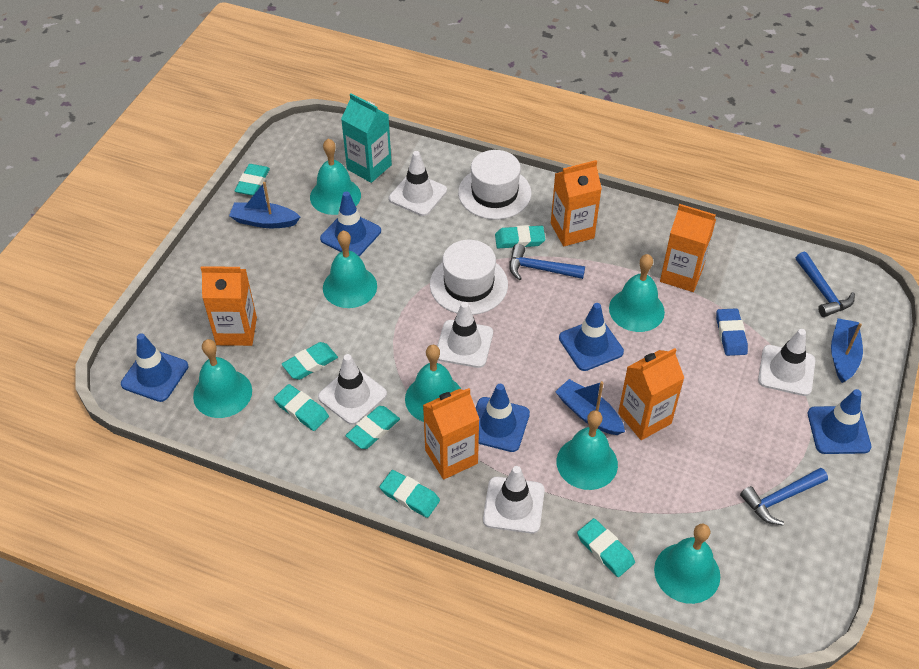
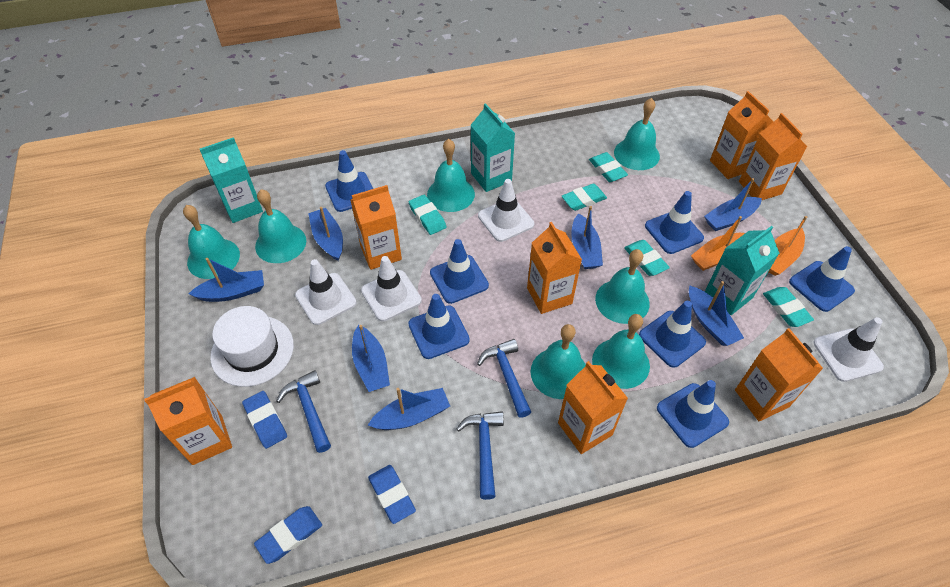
blue boat: [229,182,300,228] [555,379,625,435] [831,318,863,383] = 3 -> [189,258,264,302] [308,207,343,261] [352,325,390,392] [368,388,450,430] [571,206,603,269] [689,281,744,346] [704,178,762,231] = 7
blue eraser: [716,308,748,356] = 1 -> [242,391,287,449] [254,506,322,564] [368,465,416,524] = 3
blue traffic cone: [121,333,188,402] [320,191,381,256] [476,384,530,452] [559,303,624,371] [808,389,871,454] = 5 -> [325,150,373,212] [408,294,470,359] [430,239,489,304] [639,301,706,368] [645,191,704,254] [657,380,729,448] [789,246,855,312] = 7
orange boat: none = 0 -> [691,216,745,271] [769,216,807,276] = 2
orange carton: [201,266,257,346] [423,388,479,480] [551,160,602,246] [618,348,684,440] [660,204,716,292] = 5 -> [144,377,232,465] [351,185,402,270] [527,222,582,314] [558,361,628,454] [710,91,774,179] [735,328,823,421] [739,113,807,200] = 7
turquoise carton: [341,93,392,183] = 1 -> [200,137,263,223] [471,103,515,192] [705,226,779,315] = 3
turquoise eraser: [235,164,270,196] [274,384,329,431] [282,342,338,380] [345,406,400,449] [380,470,440,518] [495,225,545,248] [577,518,635,577] = 7 -> [409,195,446,235] [562,184,607,211] [589,152,628,182] [624,240,670,276] [763,287,814,327] = 5
white hat: [430,240,508,315] [458,150,531,220] = 2 -> [210,306,294,387] = 1
white traffic cone: [318,354,387,425] [389,151,447,216] [437,302,493,368] [483,466,545,534] [758,329,816,396] = 5 -> [295,259,356,325] [361,256,422,321] [478,179,534,242] [814,317,884,382] = 4

